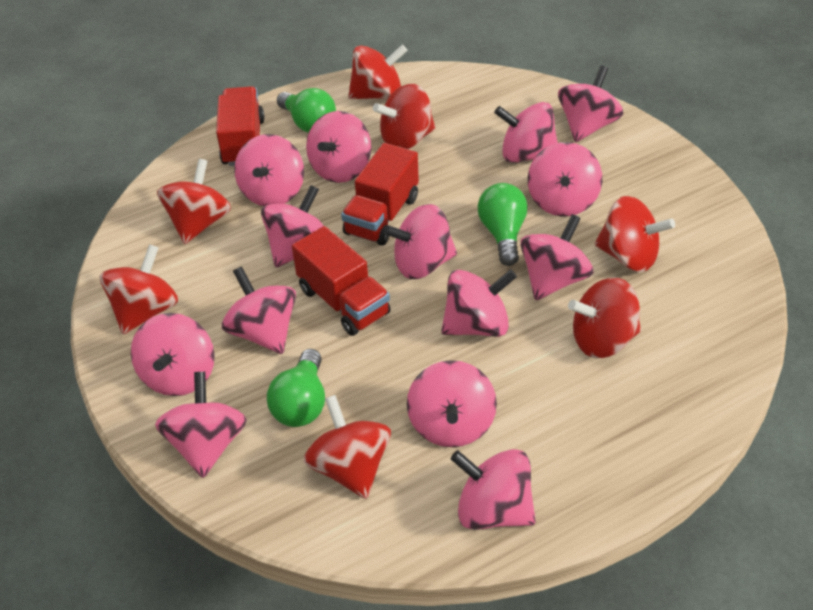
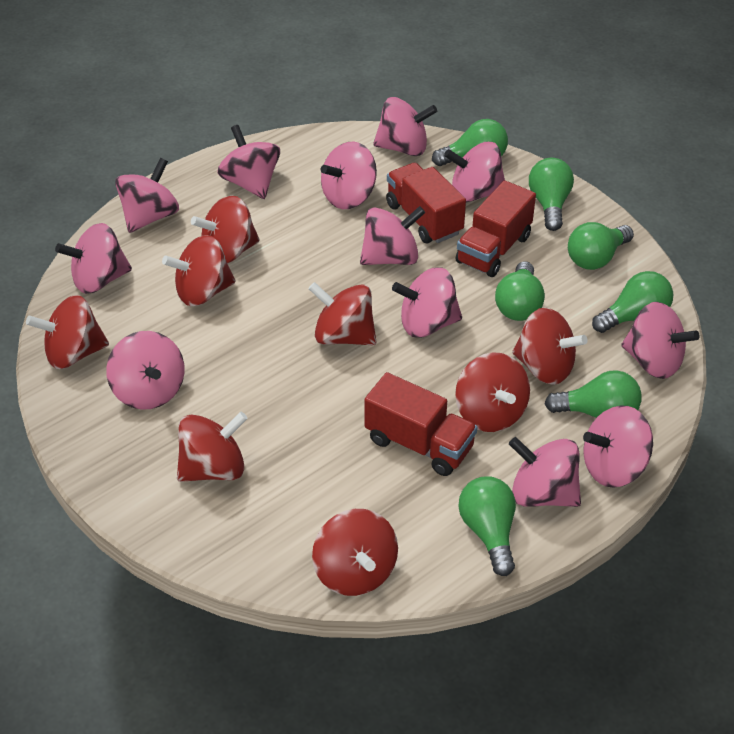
green light bulb: [267,349,325,427] [277,88,336,133] [478,183,528,266] = 3 -> [432,119,508,166] [459,476,516,576] [495,261,545,321] [529,158,574,231] [545,370,642,418] [568,222,634,270] [592,271,673,333] = 7
pink spinning top: [131,313,215,396] [155,372,247,478] [222,266,296,354] [234,134,304,206] [261,185,324,268] [306,111,371,183] [383,204,457,279] [407,360,497,447] [441,269,517,337] [451,449,536,530] [494,102,558,163] [520,214,593,300] [528,142,602,217] [558,65,623,142] = 14 -> [55,223,132,294] [106,331,184,410] [115,158,179,233] [217,125,280,199] [321,141,377,209] [360,206,425,265] [373,97,437,156] [392,267,462,338] [444,142,505,203] [509,437,581,507] [583,405,653,488] [621,302,700,379] = 12
red spinning top: [100,244,178,335] [157,159,231,244] [304,395,391,499] [348,45,408,99] [373,84,435,149] [568,277,641,358] [595,196,675,272] = 7 -> [26,295,109,369] [162,235,236,306] [177,411,248,482] [191,196,259,264] [308,282,377,345] [312,509,398,596] [455,352,530,432] [512,308,588,385] = 8

